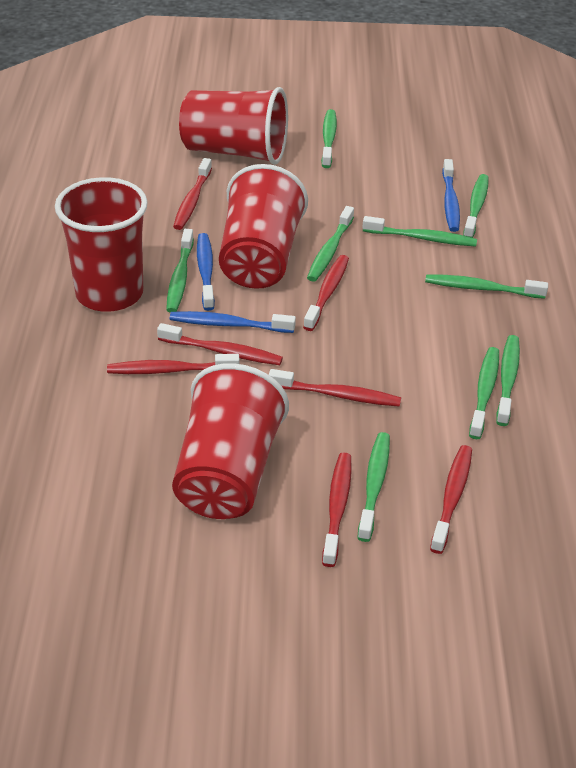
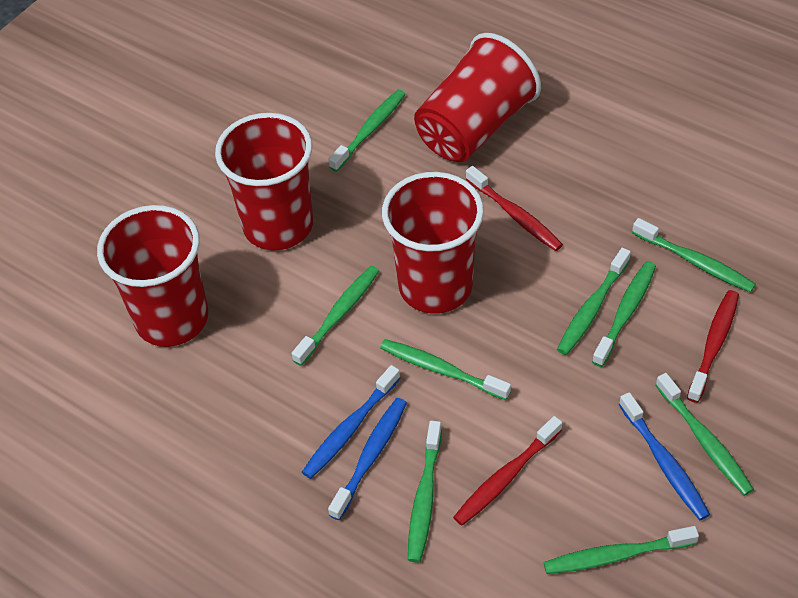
red toothbrush: [107,354,239,374] [157,323,283,365] [173,158,212,230] [269,369,401,407] [303,255,349,331] [322,452,352,567] [430,445,472,554] = 7 -> [453,416,562,526] [466,166,563,251] [687,290,739,403] = 3

